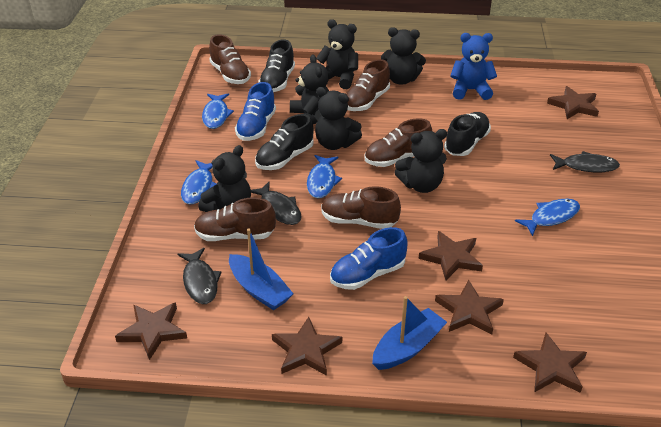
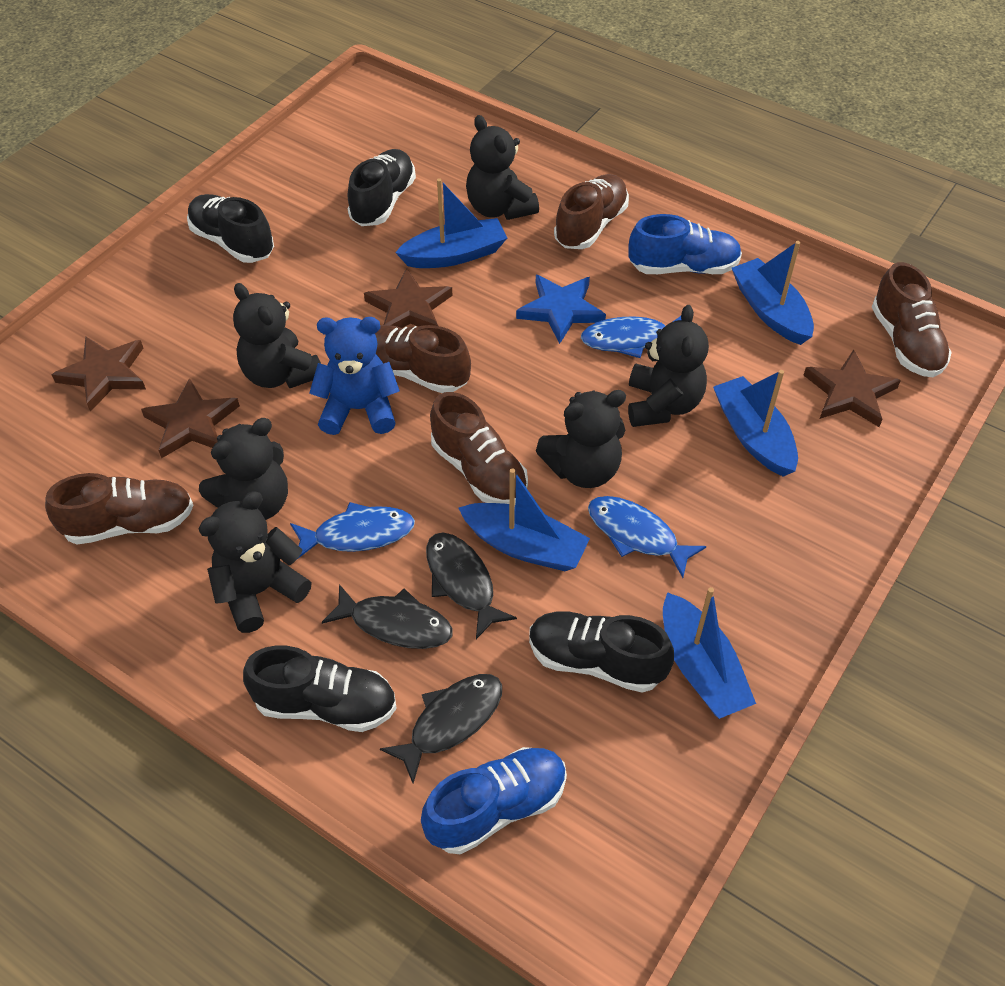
black shoe: [255,114,314,170] [259,39,295,92] [444,112,491,156] = 3 -> [187,194,274,263] [243,646,397,732] [348,149,416,226] [529,612,674,693] = 4
blue boat: [229,229,294,310] [372,296,447,370] = 2 -> [395,178,507,268] [458,468,590,571] [663,587,756,719] [713,370,798,477] [732,241,814,345] = 5
blue fish: [181,160,217,205] [202,94,234,129] [307,155,342,198] [515,199,580,236] = 4 -> [290,502,415,558] [581,316,682,358] [588,496,706,578] = 3
blue star: none = 0 -> [516,275,606,344] = 1
brown star: [115,302,187,360] [272,317,342,376] [419,231,483,280] [435,280,504,335] [513,333,587,393] [547,86,599,119] = 6 -> [51,336,146,412] [141,378,240,459] [364,268,452,328] [804,349,901,427] = 4

